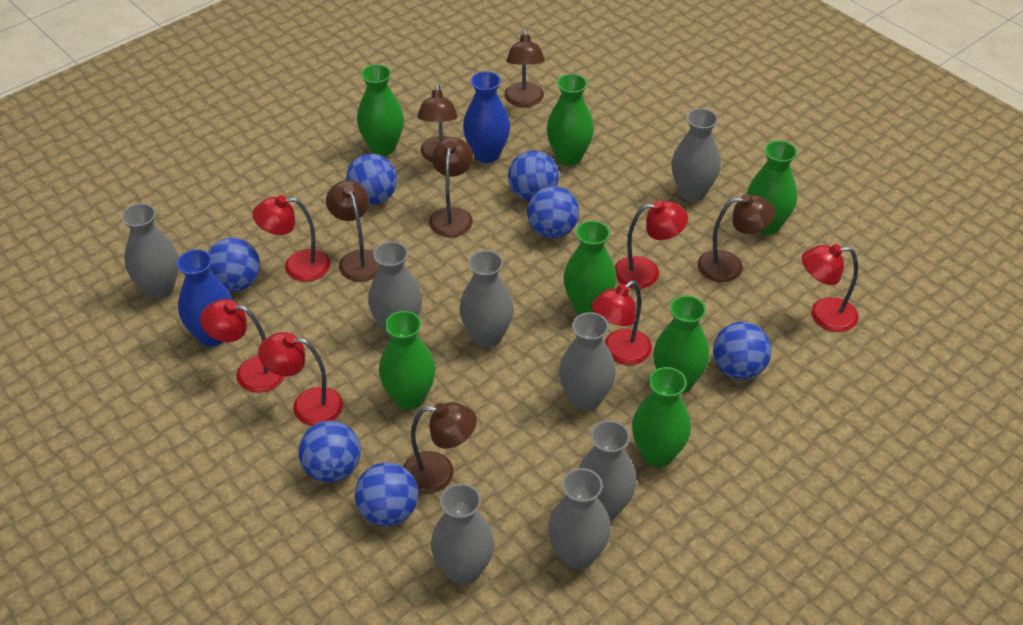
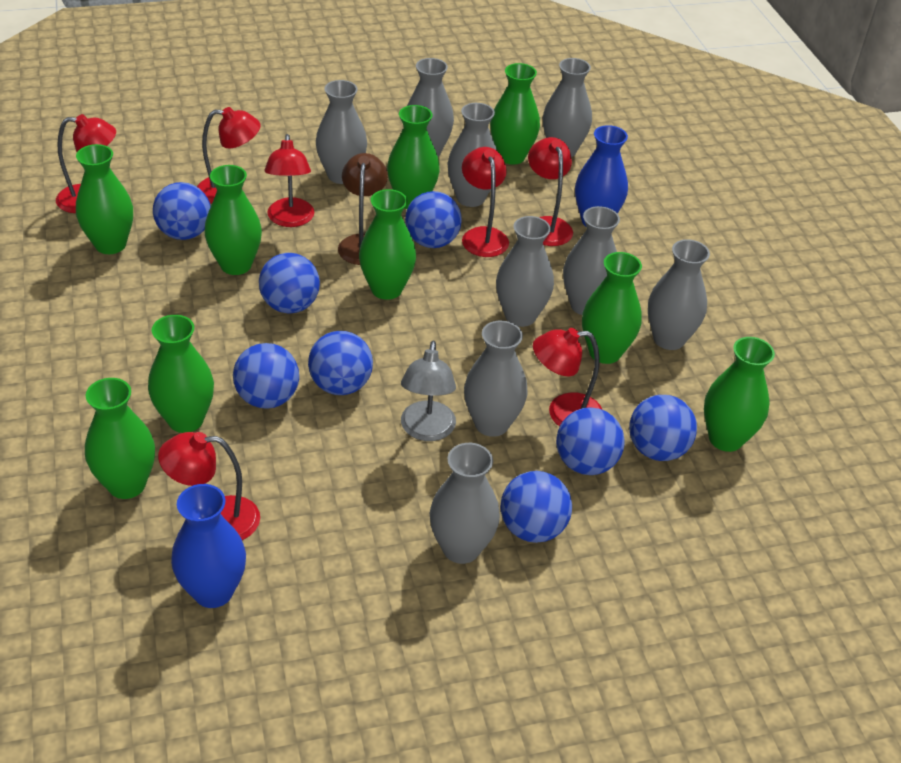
blue ball: [208,237,260,292] [298,421,360,483] [346,154,397,205] [355,462,418,526] [508,150,559,201] [527,186,579,238] [713,322,771,380] = 7 -> [153,182,211,240] [233,343,299,409] [259,253,320,313] [308,331,373,395] [405,191,462,248] [501,471,572,543] [556,407,625,475] [629,395,697,461] = 8
brown lamp: [326,180,380,282] [403,402,477,494] [417,84,458,162] [429,137,473,237] [504,29,545,107] [697,194,775,282] = 6 -> [338,153,388,265] = 1
green vase: [357,64,404,156] [379,311,436,410] [546,74,594,166] [563,221,617,315] [632,367,691,467] [653,296,710,394] [747,141,797,235] = 7 -> [76,144,133,254] [85,378,155,499] [148,315,214,433] [205,165,262,275] [359,189,416,300] [387,105,440,209] [490,63,540,165] [582,252,642,364] [704,337,775,452] = 9
grey lamp: none = 0 -> [401,340,456,441] = 1
grey vase: [121,203,178,299] [368,241,422,337] [431,483,494,585] [459,250,514,348] [548,468,611,569] [559,312,616,411] [578,420,637,520] [672,108,721,201] = 8 -> [316,80,367,184] [407,58,454,157] [430,443,500,564] [448,103,497,207] [464,321,528,437] [496,216,554,327] [543,58,592,157] [563,206,620,315] [648,239,710,350] = 9
red lamp: [200,299,285,393] [252,195,330,282] [258,332,343,426] [591,280,652,365] [615,200,688,289] [801,244,859,332] = 6 -> [56,114,116,213] [158,432,260,540] [197,107,261,204] [264,134,315,227] [462,147,509,257] [528,137,573,246] [533,328,602,426] = 7

